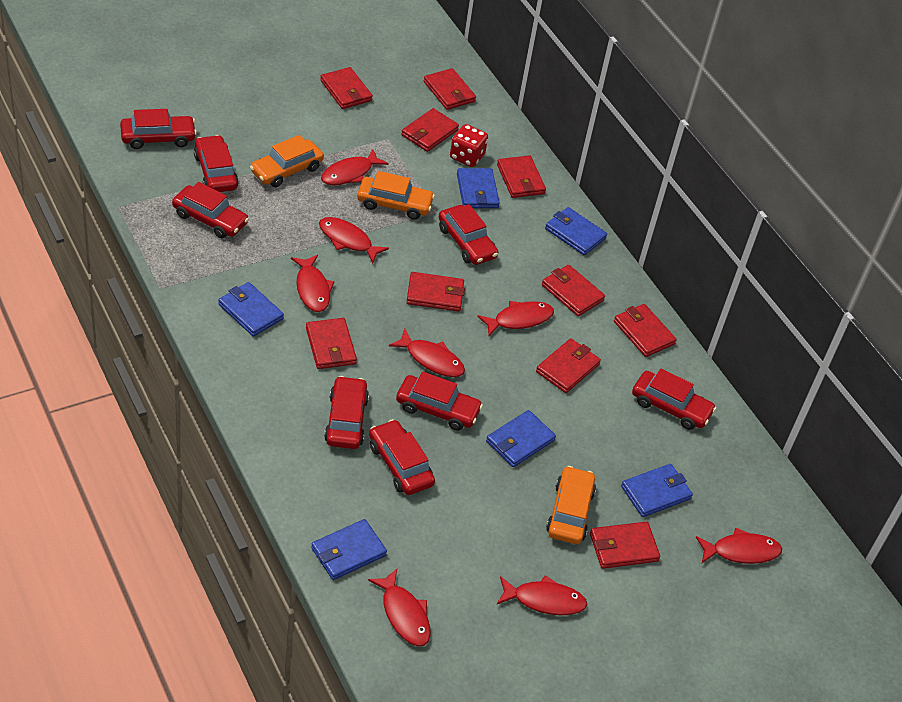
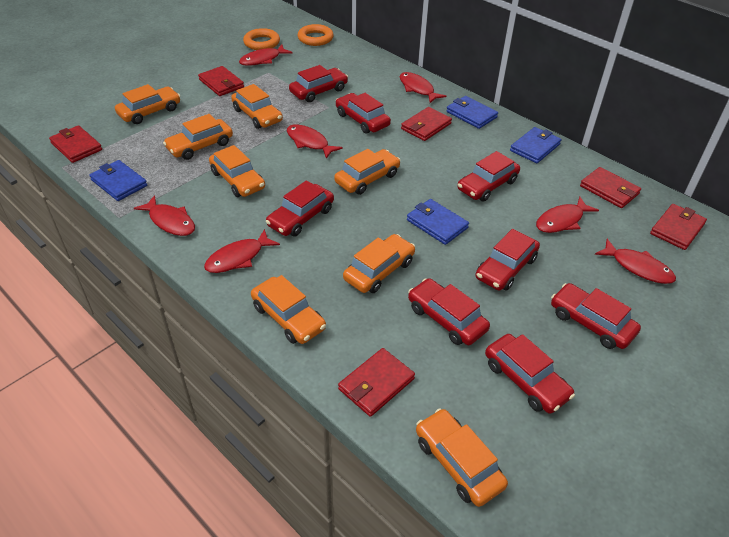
blue wallet: [218,282,284,337] [311,519,387,580] [457,168,500,208] [486,410,556,467] [545,207,607,255] [621,464,693,517] = 6 -> [89,160,147,201] [407,199,469,245] [446,96,498,129] [510,127,561,163] = 4
orange car: [250,135,324,187] [357,171,435,220] [546,466,596,544] = 3 -> [115,84,180,124] [163,114,233,160] [209,145,265,197] [231,84,283,129] [251,275,326,344] [334,149,400,195] [343,234,415,293] [416,408,508,507] = 8
orange ring: none = 0 -> [243,28,280,50] [298,24,334,46] = 2
red dice: [450,124,488,167] = 1 -> none = 0
red fish: [291,255,335,312] [319,217,389,263] [321,149,389,185] [368,569,431,646] [389,329,465,377] [477,301,554,336] [497,575,587,615] [696,528,782,564] = 8 -> [134,195,195,236] [204,229,280,273] [239,45,292,66] [287,124,343,159] [400,72,446,103] [536,197,599,233] [595,239,676,284] = 7
red wallet: [306,318,357,369] [320,67,373,109] [401,108,459,152] [407,272,465,311] [424,68,476,110] [497,155,546,198] [536,338,601,393] [542,265,605,316] [590,522,660,569] [614,304,677,357] = 10 -> [49,125,102,163] [198,66,244,96] [338,348,415,417] [401,107,452,141] [580,167,641,208] [650,204,707,250] = 6

